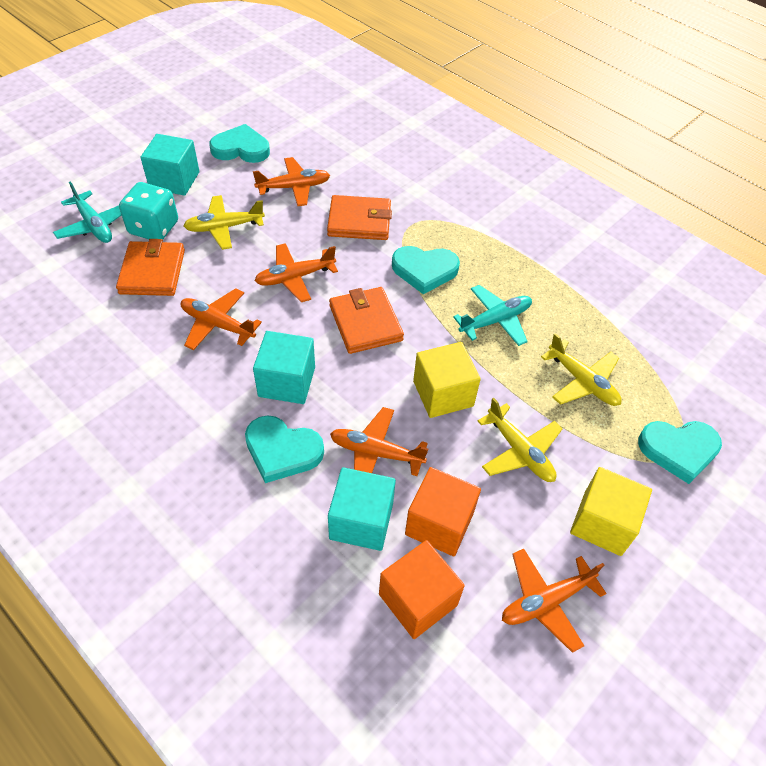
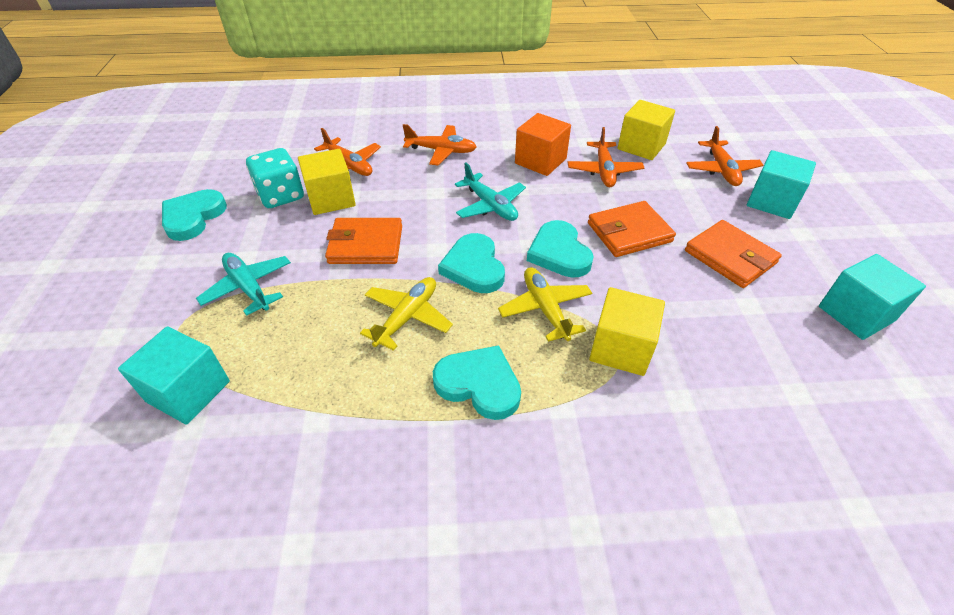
orange cube: [379,540,465,639] [405,467,481,556] = 2 -> [515,113,571,176] = 1
orange plane: [181,288,262,350] [253,157,330,206] [255,243,338,302] [330,407,428,476] [502,549,607,653] = 5 -> [314,128,381,176] [403,124,477,165] [568,127,644,187] [686,126,764,186] = 4
yellow cube: [413,342,481,418] [570,467,652,556] = 2 -> [298,149,356,215] [589,287,665,376] [617,100,675,160] = 3
yellow plane: [184,195,265,250] [478,397,562,482] [541,333,622,406] = 3 -> [360,277,453,351] [498,267,592,342] = 2

